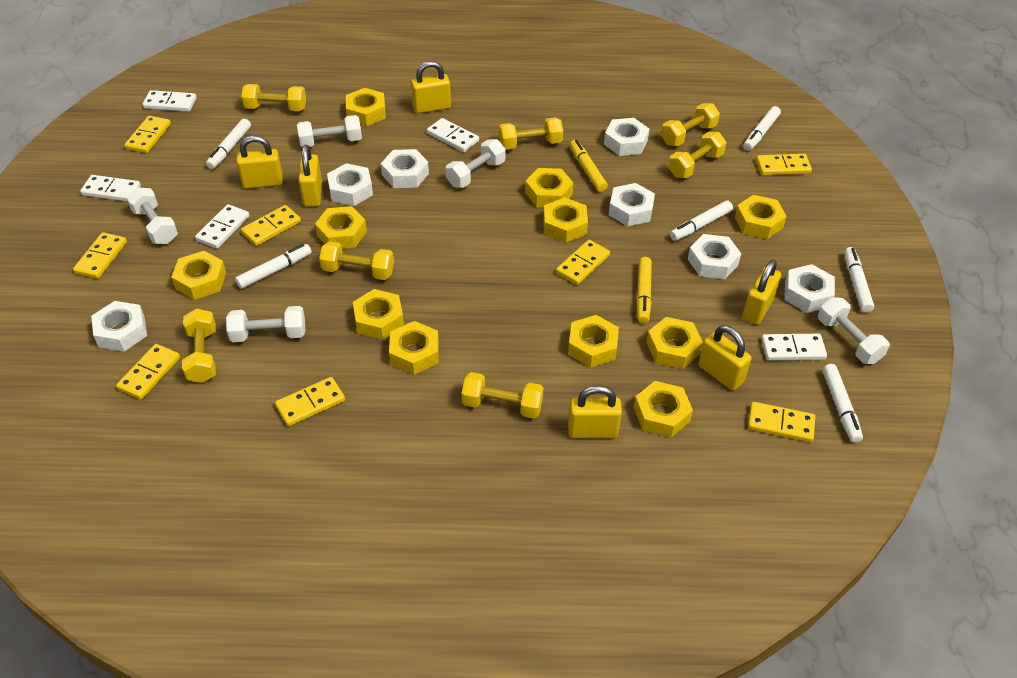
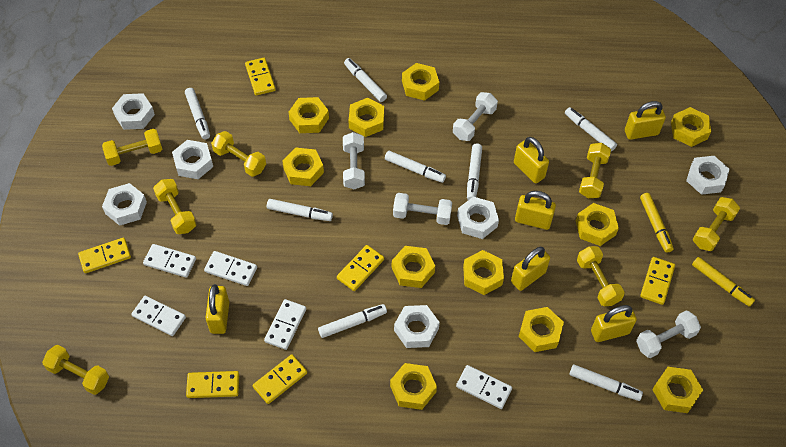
white dumbbell: [127,187,178,244] [226,306,305,342] [297,115,362,147] [446,139,506,188] [818,297,890,364] = 5 -> [343,132,365,189] [393,193,452,225] [453,92,498,141] [636,310,701,358] = 4
white marker: [206,119,251,169] [235,244,312,289] [670,201,733,241] [743,106,781,151] [823,364,863,443] [844,247,874,313] = 6 -> [185,88,210,139] [267,199,333,221] [318,304,387,338] [344,58,387,102] [385,151,446,183] [467,144,482,200] [565,107,617,151] [569,364,643,401] = 8
white nut: [91,301,147,351] [327,163,373,206] [381,149,429,188] [604,118,649,156] [609,183,655,226] [688,234,741,279] [784,264,835,313] = 7 -> [102,183,147,226] [112,93,155,130] [172,140,213,179] [394,305,440,348] [457,197,499,239] [686,156,729,195] = 6
yellow domino: [73,232,127,279] [116,344,180,400] [125,116,171,153] [241,205,301,246] [275,377,345,426] [556,240,610,285] [748,402,815,442] [756,154,812,175] = 8 -> [78,238,131,273] [186,371,239,398] [245,58,276,95] [253,354,307,404] [337,245,384,291] [640,257,675,305] = 6

